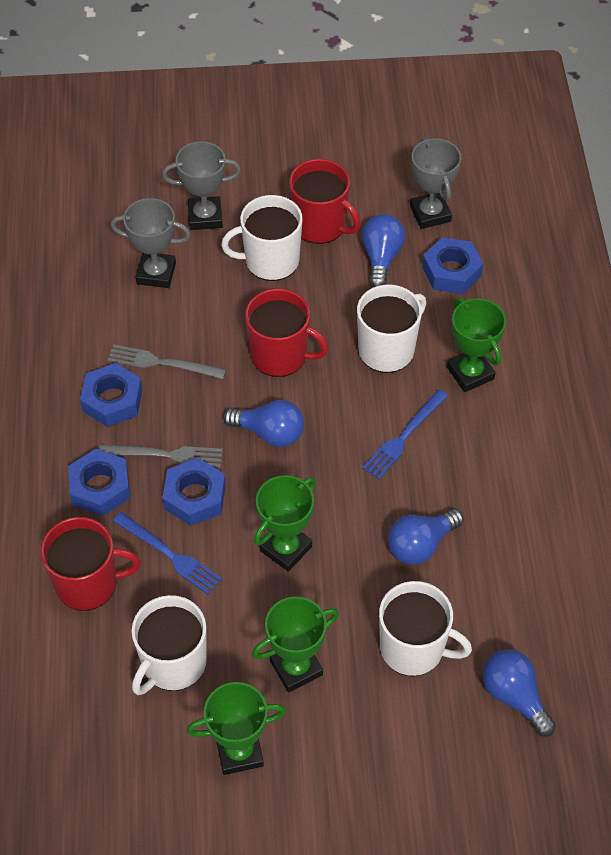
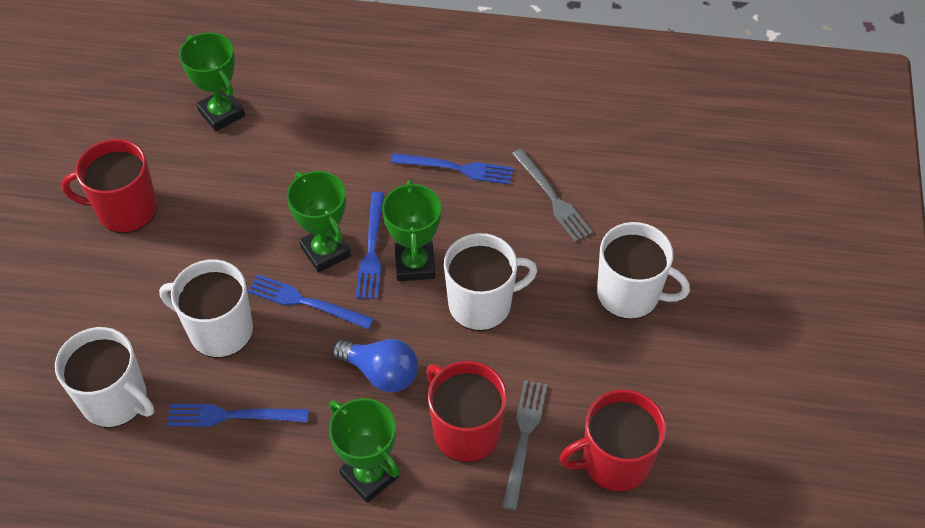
blue fork: [113,512,222,595] [362,389,448,479] = 2 -> [167,404,309,427] [247,274,374,330] [356,192,384,299] [391,153,513,185] = 4
blue light bulb: [223,400,304,447] [362,214,405,287] [388,509,464,565] [483,649,556,737] = 4 -> [332,339,418,392] = 1
blue nut: [68,449,130,516] [80,363,143,427] [162,458,226,526] [422,237,483,294] = 4 -> none = 0
grey trophy: [111,198,191,288] [162,141,241,230] [410,137,461,229] = 3 -> none = 0

